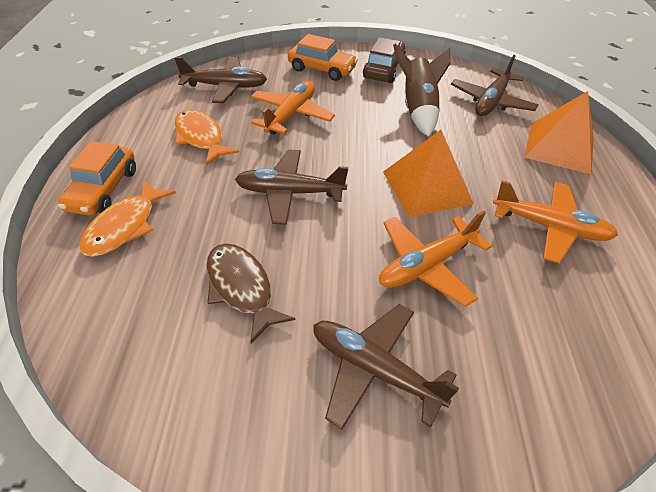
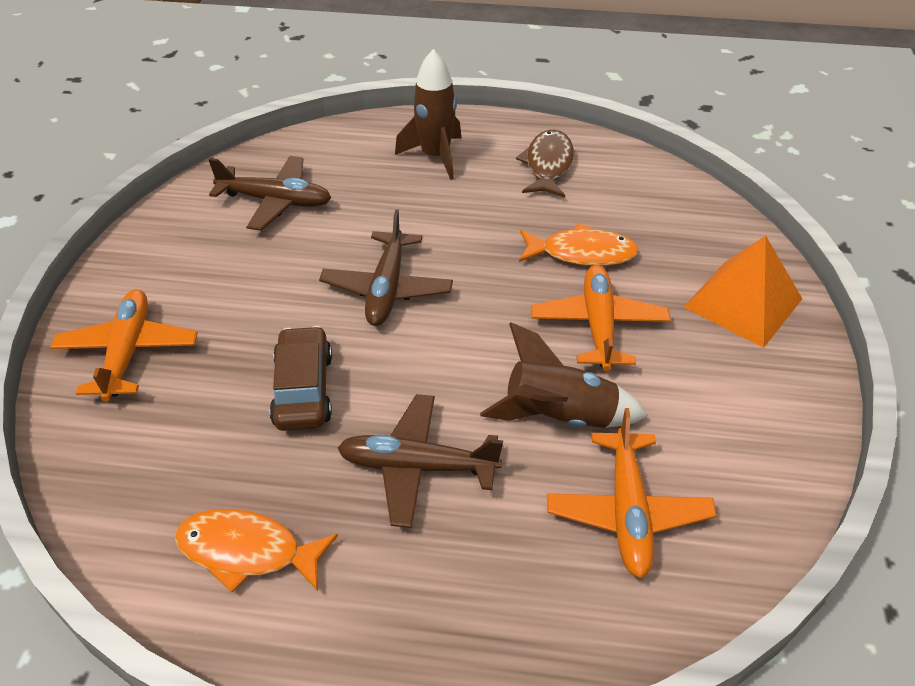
brown plane: [175,57,267,103] [235,149,348,225] [313,304,459,430] [451,55,538,116] = 4 -> [209,156,331,231] [319,209,453,326] [338,394,503,528] = 3
brown rocket: [393,44,450,137] = 1 -> [395,49,461,180] [480,322,648,428] = 2
orange car: [58,141,136,216] [288,34,358,81] = 2 -> none = 0
orange pyramid: [383,130,474,218] [524,91,594,174] = 2 -> [684,236,802,348] = 1

